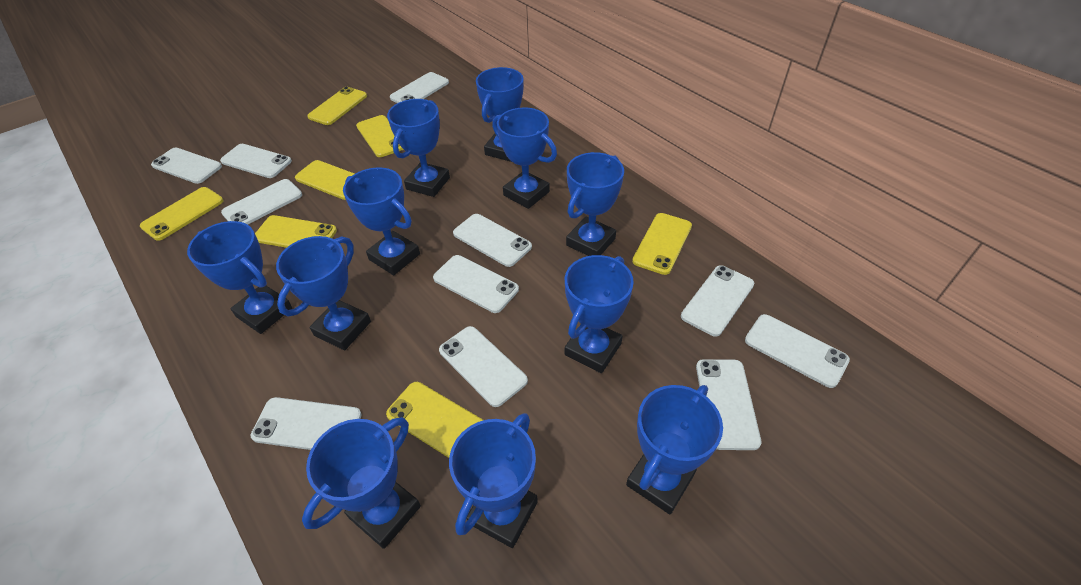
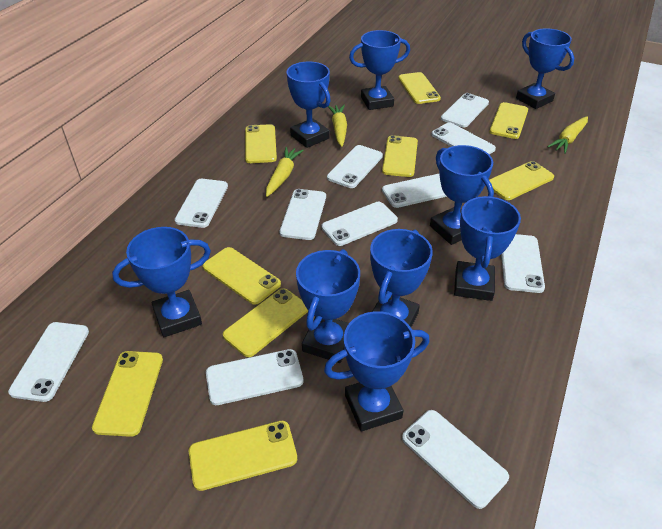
blue trophy: [187,221,292,334] [276,236,371,350] [302,417,421,549] [343,167,420,275] [387,99,450,197] [449,413,538,548] [476,67,524,162] [492,107,557,209] [565,255,634,373] [566,152,624,256] [626,385,723,514] = 11 -> [112,227,211,337] [286,61,331,148] [296,249,360,363] [324,311,430,432] [349,30,410,110] [370,229,433,327] [430,145,494,245] [454,196,521,301] [516,28,574,109] = 9
yellow carrot: none = 0 -> [266,147,304,197] [328,105,347,147] [547,116,588,154] = 3
yellow phone: [140,187,223,241] [255,215,337,248] [295,160,355,200] [307,87,367,125] [356,115,404,157] [386,382,483,458] [632,213,692,275] = 7 -> [92,351,163,437] [189,421,297,491] [203,247,281,305] [223,288,308,357] [245,124,277,163] [382,135,418,177] [398,72,441,104] [489,161,554,200] [490,102,528,139] = 9

